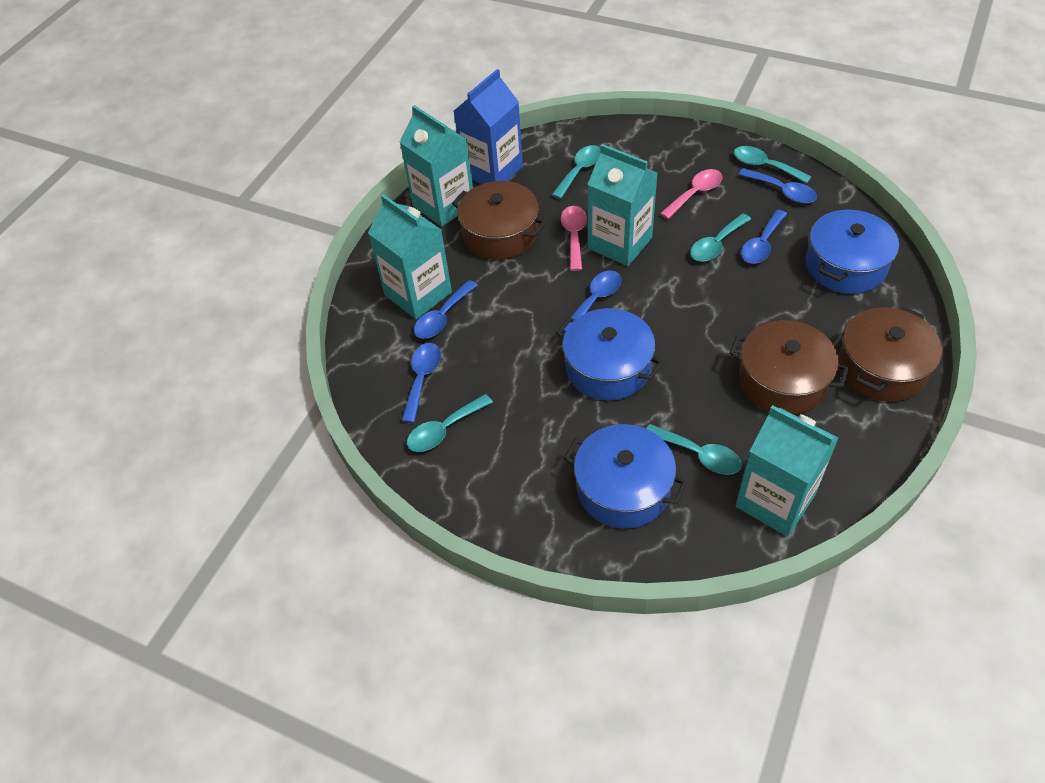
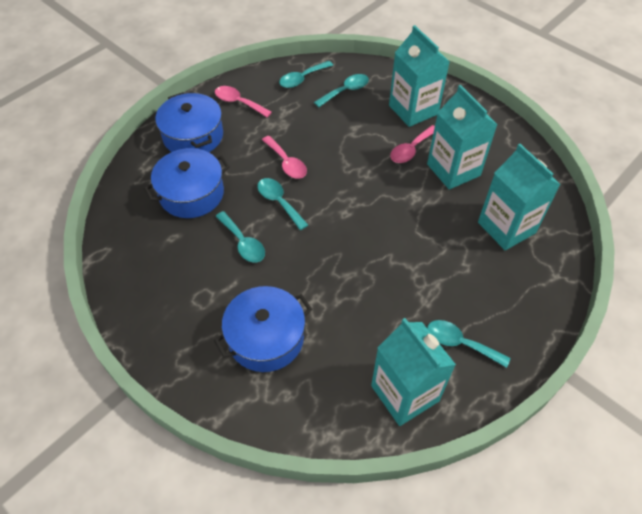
blue carton: [454,69,523,184] = 1 -> none = 0
blue spoon: [402,343,441,423] [414,280,478,339] [563,270,622,333] [738,168,817,203] [741,210,787,264] = 5 -> none = 0
brown pot: [452,181,546,260] [729,320,849,415] [838,306,942,402] = 3 -> none = 0
pink spoon: [561,206,587,271] [660,169,722,219] = 2 -> [215,86,272,117] [262,136,307,179] [390,125,435,163] = 3

